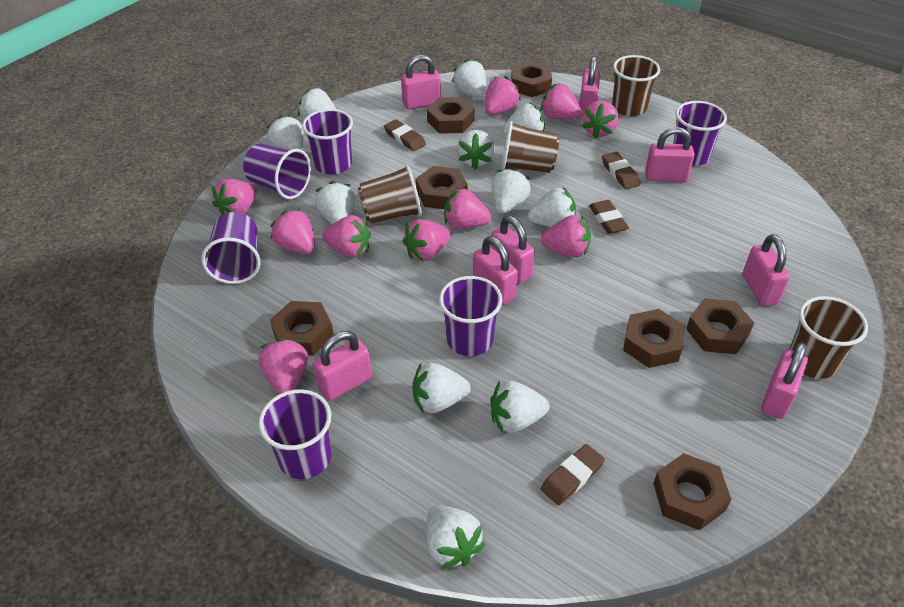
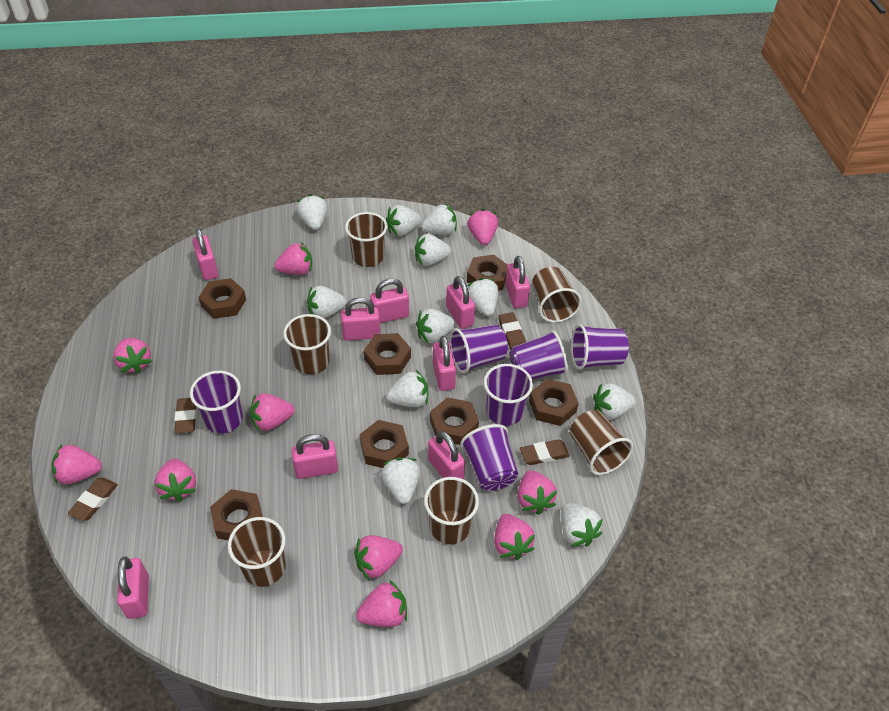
brown cup: [358,165,422,224] [501,121,559,173] [612,55,660,116] [789,296,868,379] = 4 -> [228,517,286,587] [283,314,331,374] [345,212,388,267] [424,477,479,544] [532,267,582,323] [569,410,633,475] = 6
pink padlock: [313,331,372,401] [401,55,441,109] [473,236,518,305] [491,216,535,284] [579,56,600,116] [645,127,695,182] [743,234,790,306] [761,342,808,419] = 8 -> [117,557,149,619] [192,228,218,280] [291,434,338,479] [341,297,380,341] [370,278,409,323] [428,431,465,479] [433,336,456,391] [446,276,475,329] [505,256,530,308] = 9

